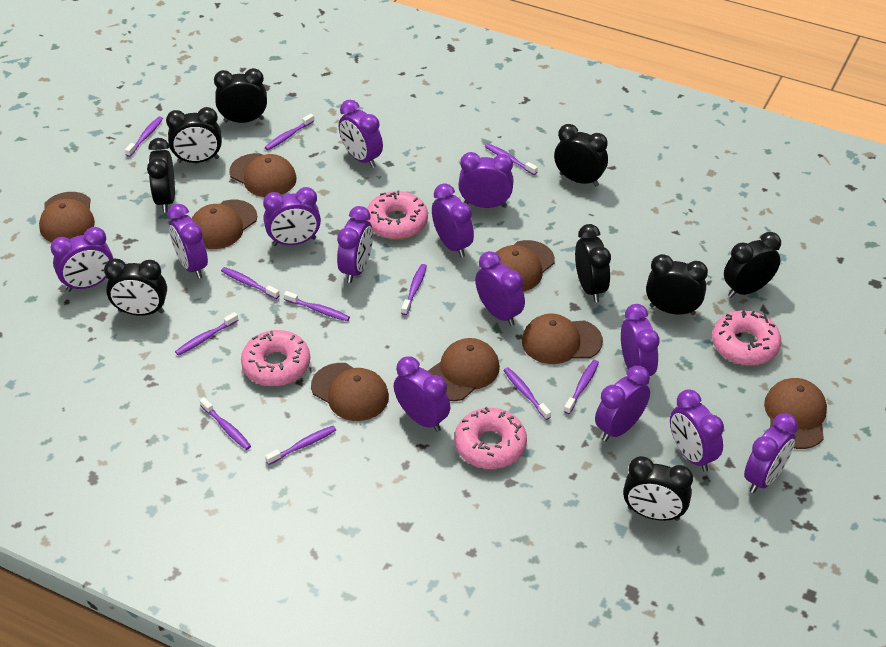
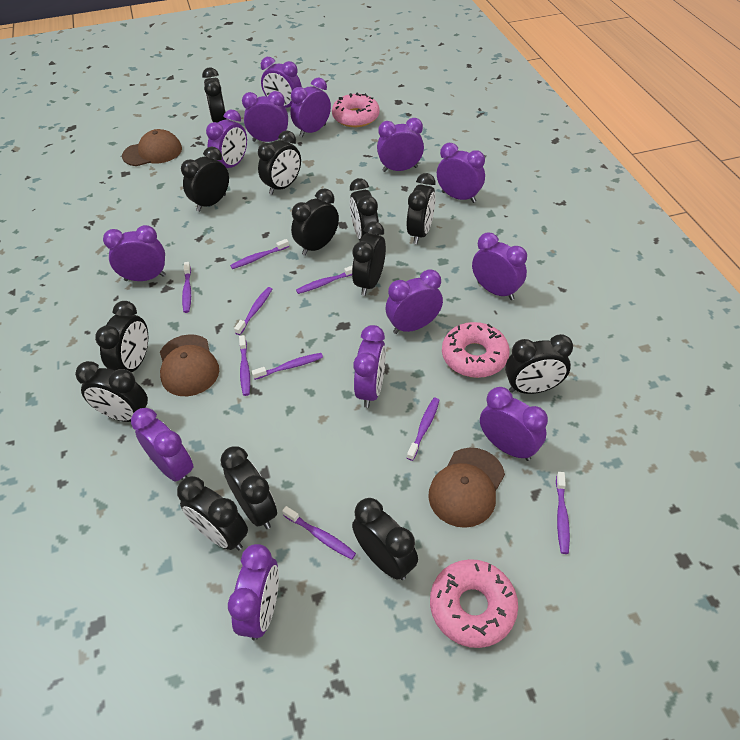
black clock: [104,258,167,316] [147,138,175,213] [166,107,222,163] [214,68,267,123] [554,124,608,186] [575,224,611,302] [623,456,693,521] [646,254,708,315] [724,232,781,298] = 9 -> [75,361,148,422] [95,301,148,372] [177,476,248,550] [181,147,229,212] [202,67,227,123] [220,446,277,529] [258,130,301,195] [291,188,339,256] [350,178,379,241] [352,221,386,296] [352,498,418,580] [407,173,436,244] [505,334,573,394] = 13
brown cap: [39,192,95,242] [192,200,257,249] [229,153,297,197] [311,363,389,421] [428,338,500,401] [495,240,555,292] [522,313,603,364] [764,378,827,449] = 8 -> [122,129,182,166] [160,334,219,396] [428,448,505,528] = 3
pink donut: [241,330,310,386] [367,191,428,239] [454,407,527,469] [712,310,781,365] = 4 -> [332,93,380,127] [430,559,518,648] [442,322,510,378] = 3
purple toothbrush: [125,117,163,157] [175,312,238,356] [200,398,251,450] [221,267,280,299] [264,114,314,150] [265,426,336,465] [284,291,350,321] [401,264,427,315] [485,143,538,175] [503,367,551,420] [564,360,599,414] = 11 -> [182,262,191,313] [230,239,289,269] [234,287,272,335] [239,335,250,396] [252,353,323,380] [282,506,356,560] [296,266,352,294] [407,398,440,461] [556,472,570,554] = 9

